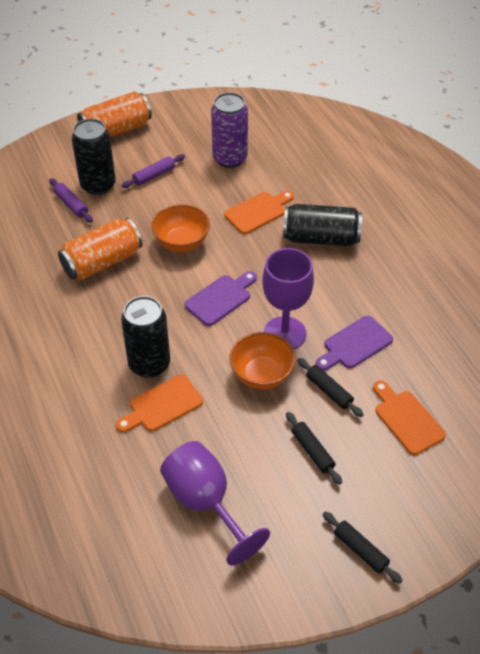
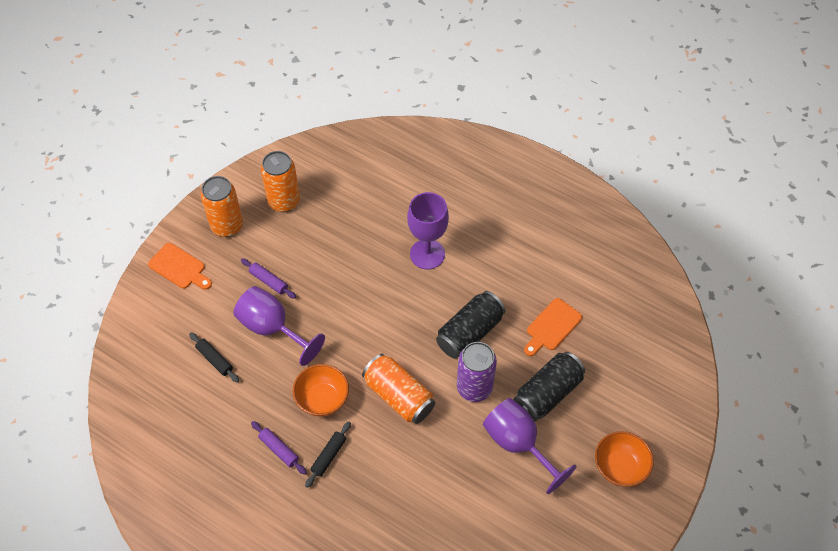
black can: [72,119,116,195] [121,296,170,378] [283,204,362,246] = 3 -> [436,291,506,358] [513,352,585,422] = 2
black rolling pin: [286,412,342,485] [297,358,364,417] [323,512,403,584] = 3 -> [189,332,239,382] [305,421,351,488] = 2
orange can: [58,218,143,280] [77,91,152,137] = 2 -> [201,176,243,237] [261,151,300,212] [362,354,435,424] = 3
orange cutting board: [116,375,203,433] [224,191,294,234] [373,380,446,455] = 3 -> [148,243,212,290] [524,298,582,356] = 2
purple cutting board: [184,271,257,326] [316,316,393,371] = 2 -> none = 0
purple goblet: [160,441,270,565] [262,248,314,350] = 2 -> [233,286,325,366] [407,192,449,270] [483,398,577,494] = 3

